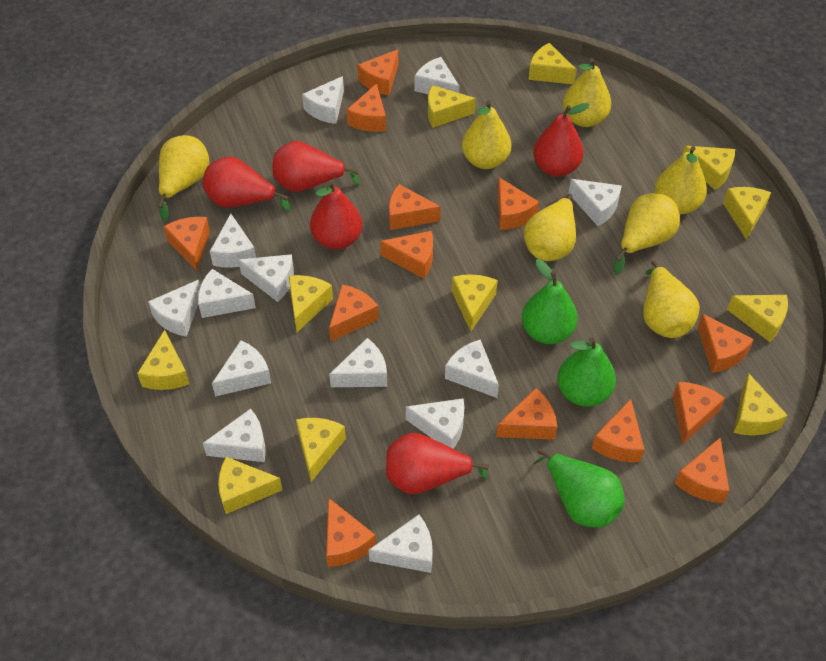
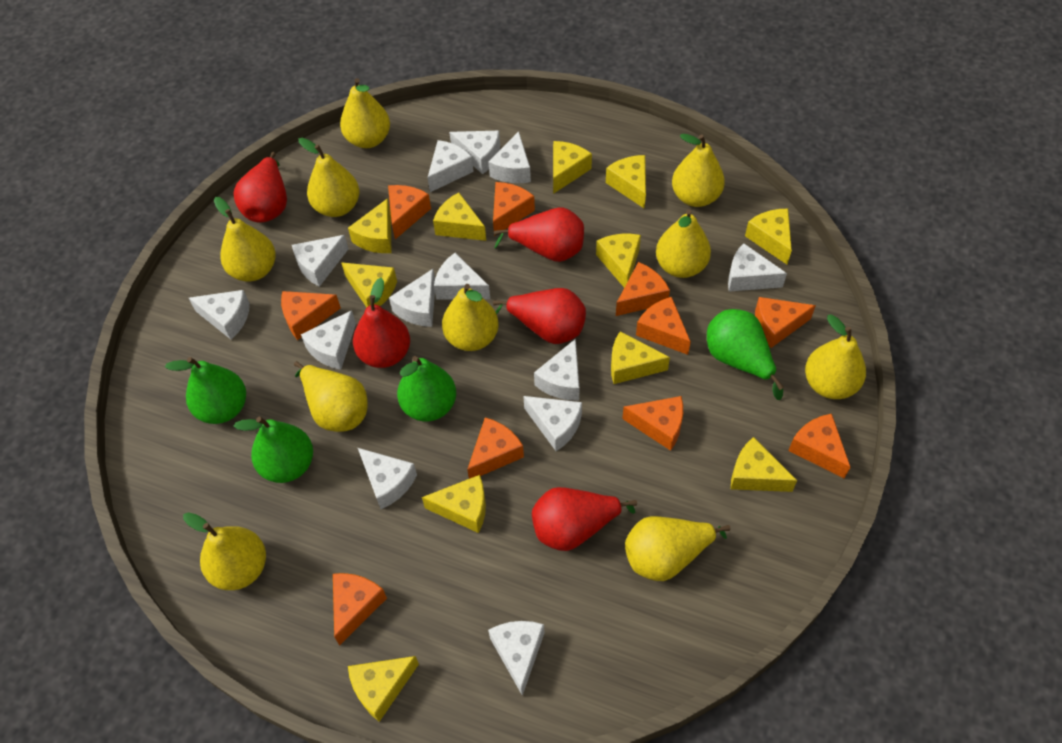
green pear: [522,259,578,344] [533,448,625,528] [557,337,616,407] = 3 -> [165,357,246,424] [234,417,313,483] [397,356,456,421] [707,309,784,400] = 4
orange cheese: [163,217,210,271] [326,498,376,567] [329,285,379,342] [347,83,386,132] [358,49,398,95] [380,231,433,279] [389,184,441,230] [496,388,557,440] [497,177,539,230] [592,399,645,462] [673,382,725,445] [675,438,729,503] [698,314,754,373] = 13 -> [281,291,341,340] [333,573,387,645] [388,185,431,239] [467,418,524,479] [493,182,535,236] [616,262,670,316] [622,396,683,451] [636,297,691,355] [755,297,816,348] [788,414,850,479] = 10
yellow pear: [157,135,210,222] [462,101,511,169] [524,194,576,261] [563,58,611,127] [614,193,680,275] [643,260,700,338] [654,146,707,215] = 7 -> [183,512,266,590] [214,197,276,282] [294,361,368,432] [299,138,359,217] [340,78,390,148] [442,284,499,351] [625,516,731,581] [656,209,711,278] [672,134,725,207] [805,314,866,399] = 10

